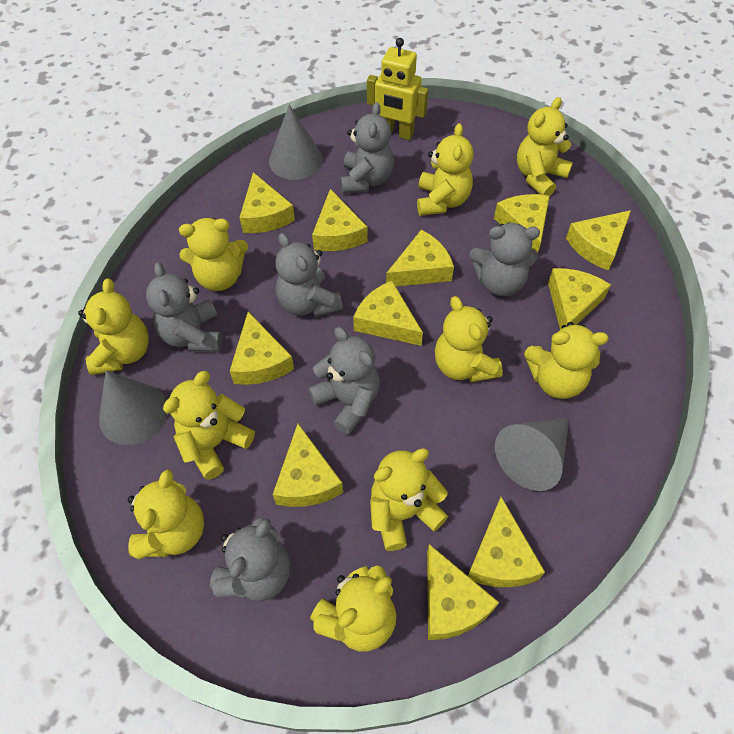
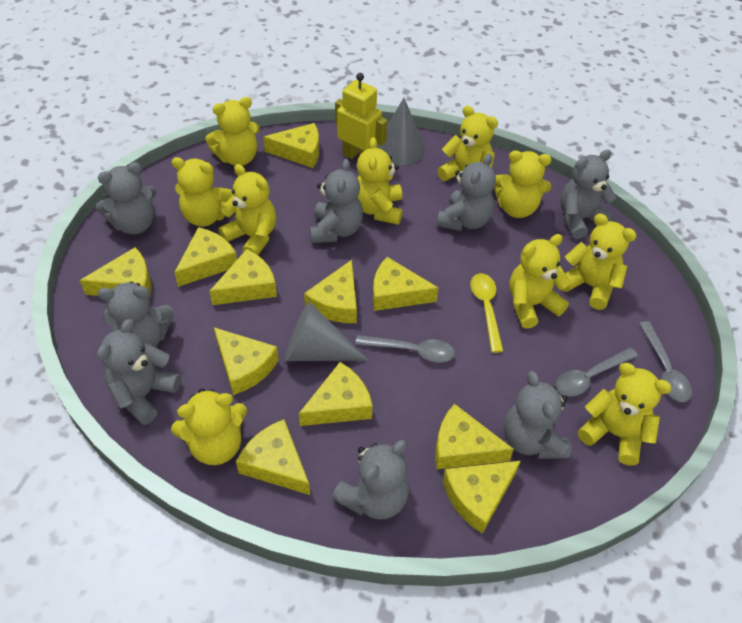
grey cone: [99,370,168,445] [269,105,323,180] [495,418,569,491] = 3 -> [285,302,369,361] [377,98,425,165] = 2
grey spoon: none = 0 -> [355,335,455,363] [555,348,638,396] [639,321,692,402] = 3
grey teddy bear: [146,262,222,351] [210,518,290,601] [275,233,343,317] [308,327,380,435] [341,102,394,194] [470,223,540,296] = 6 -> [95,162,156,234] [97,319,181,425] [98,282,174,347] [310,159,363,243] [332,440,409,520] [437,153,496,231] [504,371,571,459] [560,149,617,239] = 8
yellow spoon: none = 0 -> [470,273,503,353] = 1

